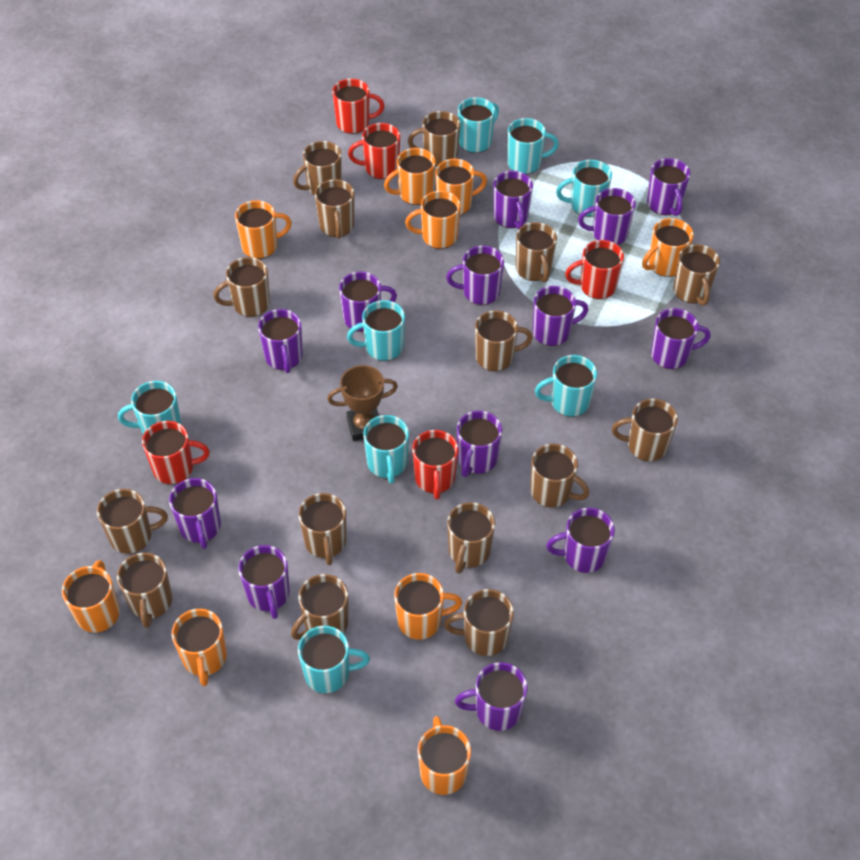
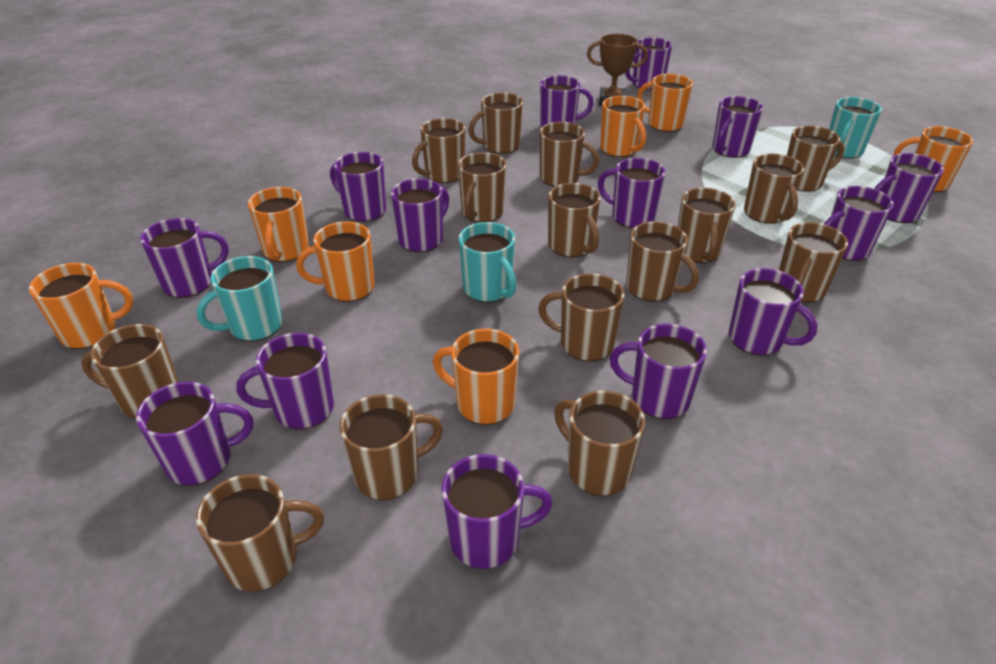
orange mug: [62,560,120,633] [172,609,227,686] [235,200,292,259] [384,148,436,205] [394,573,462,640] [405,191,461,249] [418,716,471,795] [435,159,487,215] [642,218,694,277] = 9 -> [29,263,133,349] [248,187,309,262] [296,222,375,302] [433,328,520,425] [600,96,646,157] [637,74,693,132] [894,126,973,192] = 7
purple mug: [169,478,221,549] [238,545,290,619] [258,309,303,373] [339,272,397,332] [446,246,504,305] [455,662,528,731] [457,411,502,477] [493,171,533,229] [533,286,589,346] [546,508,615,573] [578,188,636,245] [647,158,690,216] [651,308,711,369] = 13 -> [136,382,253,486] [140,218,229,298] [236,333,334,430] [330,152,386,222] [391,178,449,252] [442,454,553,569] [540,75,594,127] [598,158,665,228] [610,324,707,419] [625,37,672,90] [712,96,763,158] [729,268,818,355] [824,186,894,261] [874,153,944,223] = 14
red mug: [142,421,210,484] [332,79,385,134] [348,123,400,179] [412,430,458,500] [565,240,624,299] = 5 -> none = 0
turquoise mug: [118,381,182,435] [298,626,370,693] [347,300,405,361] [363,415,409,484] [458,97,499,153] [507,118,559,174] [535,355,597,417] [556,160,612,217] = 8 -> [197,256,283,341] [459,222,516,303] [829,97,882,159] = 3

